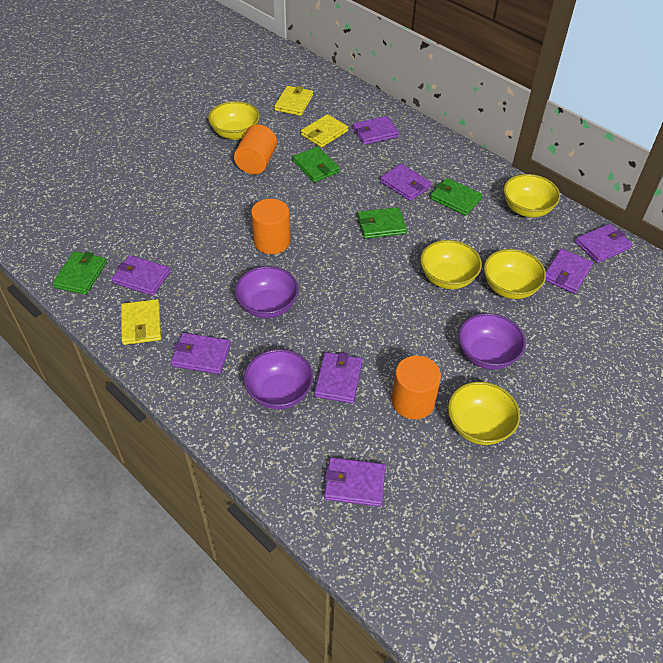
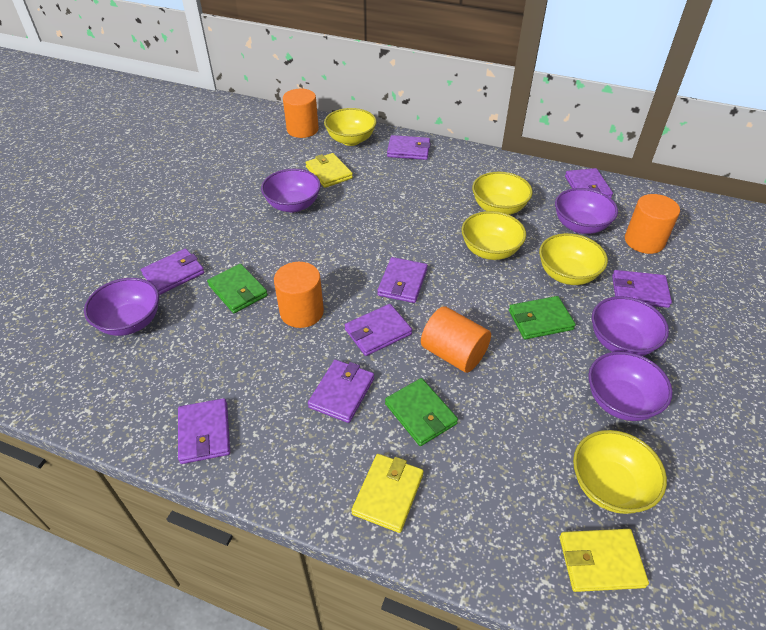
green wallet: [52,251,107,295] [293,146,340,182] [358,207,407,239] [430,178,483,216] = 4 -> [207,264,268,313] [385,378,458,446] [509,296,576,340] = 3
orange cylinder: [234,124,277,174] [251,199,290,254] [392,356,441,419] = 3 -> [274,262,324,328] [283,89,319,138] [421,306,491,373] [625,194,680,254] = 4
purple bowl: [235,266,298,318] [244,349,314,410] [458,313,526,370] = 3 -> [84,278,159,336] [261,169,321,213] [555,188,618,234] [588,351,673,421] [592,296,669,356] = 5

